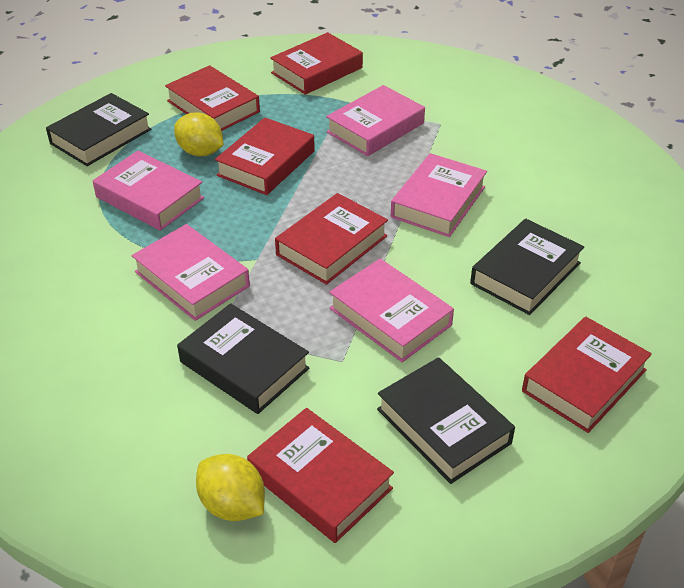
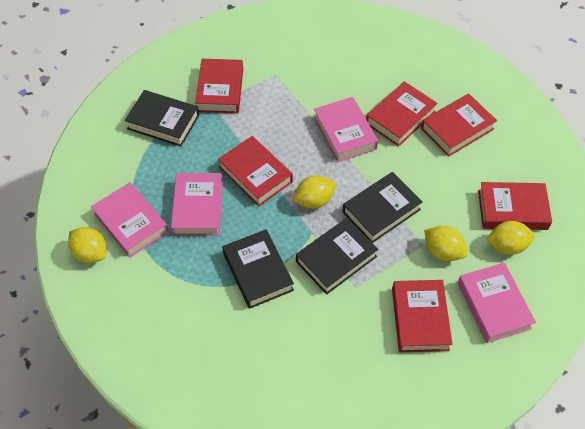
pink book: [93,151,204,231] [132,224,250,321] [326,85,425,156] [329,259,454,362] [391,153,487,237] = 5 -> [91,182,168,258] [171,173,223,236] [314,97,378,162] [457,263,536,343] = 4
yellow lemon: [174,112,223,156] [196,454,265,521] = 2 -> [68,227,107,263] [294,175,336,209] [424,225,467,261] [486,221,535,255] = 4

